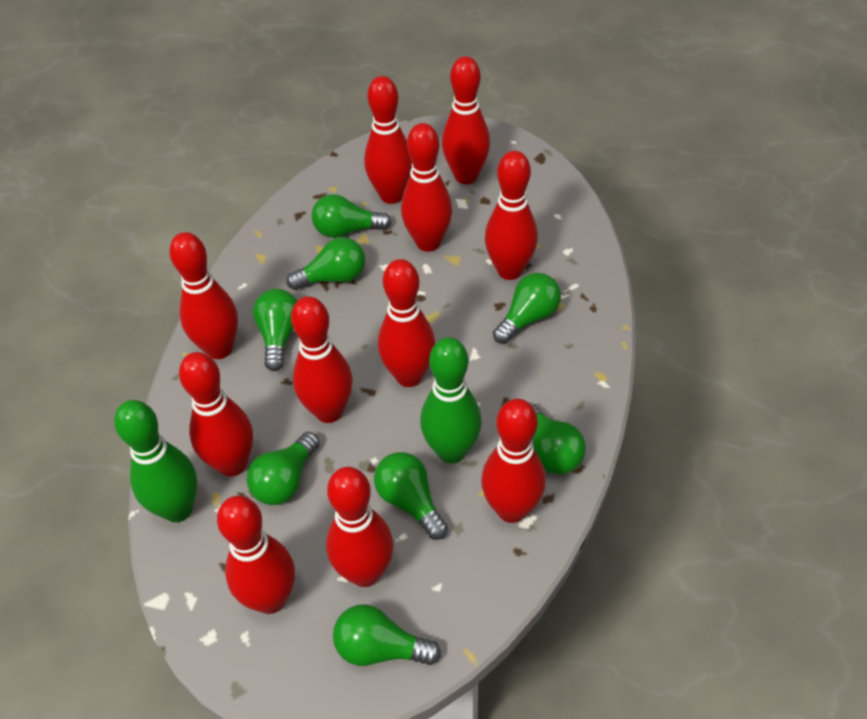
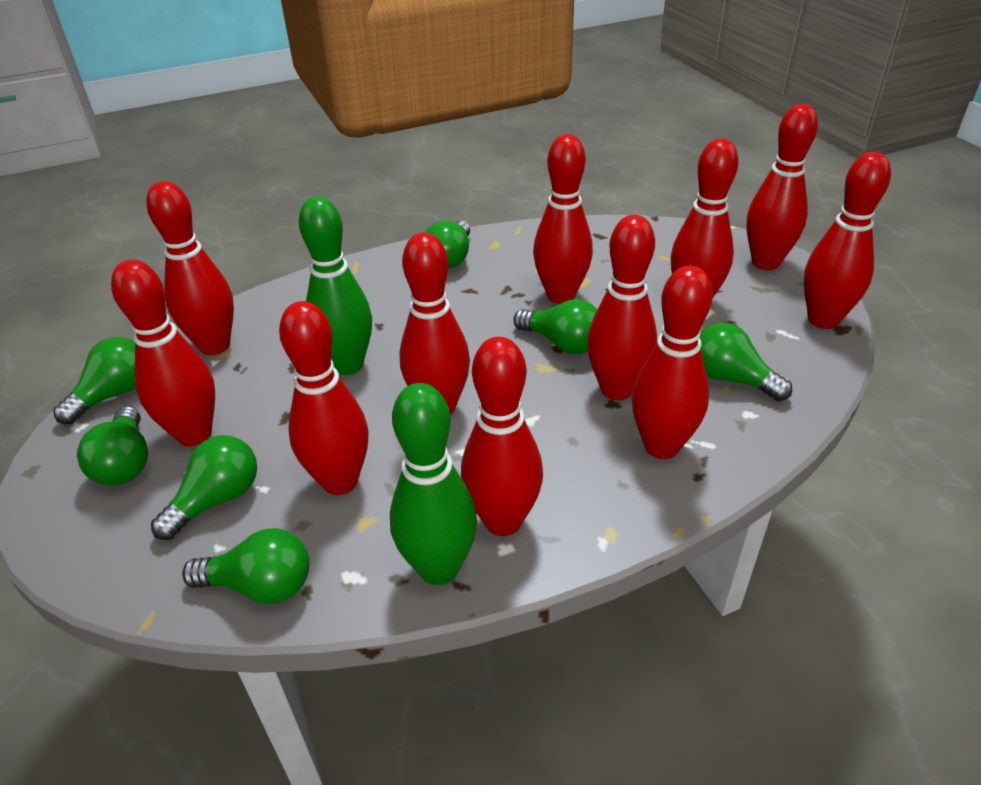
green light bulb: [247,432,320,505] [253,289,297,371] [287,237,365,290] [312,194,391,238] [333,604,441,666] [374,452,448,540] [493,273,561,344] [530,403,586,474] = 8 -> [53,337,136,424] [77,406,148,486] [151,435,257,540] [182,528,310,604] [425,220,470,268] [513,299,597,354] [699,323,792,401] = 7

